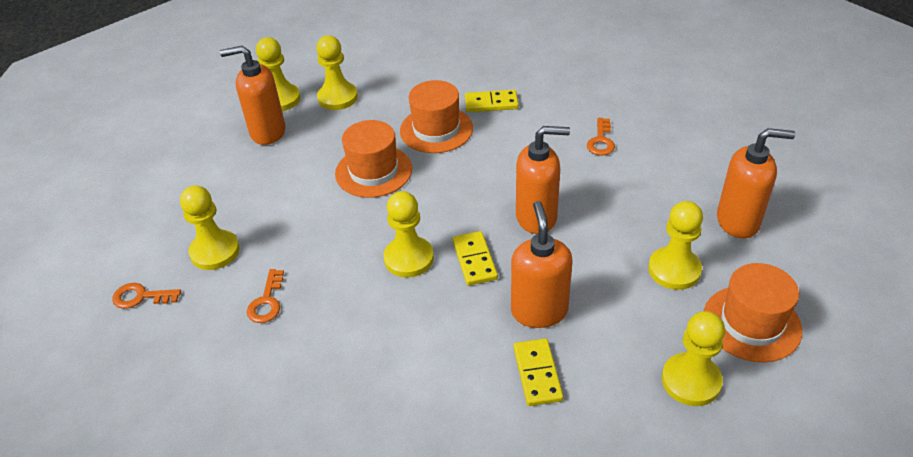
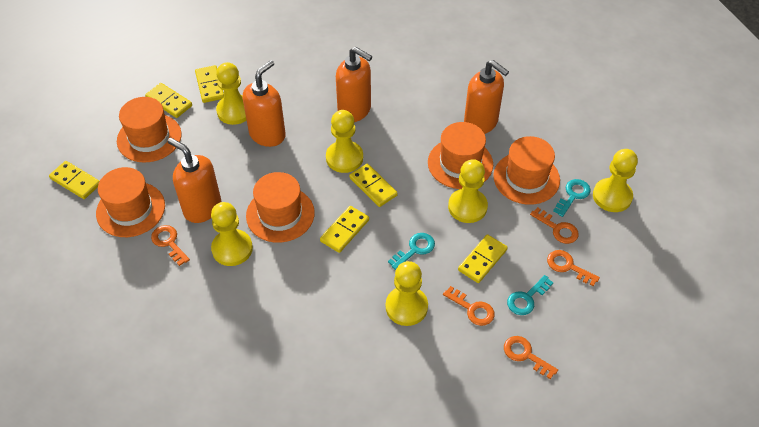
orange hat: [335,120,412,198] [400,80,473,153] [703,263,802,362] = 3 -> [96,167,165,237] [117,97,182,163] [246,172,315,243] [428,122,493,189] [493,136,560,205] = 5
orange key: [112,283,181,309] [247,269,284,323] [587,118,615,156] = 3 -> [151,225,190,266] [443,286,495,326] [504,336,558,379] [530,207,579,244] [547,250,600,286] = 5
turquoise key: none = 0 -> [388,233,435,270] [507,275,553,315] [553,179,591,217] = 3
yellow domino: [452,231,498,286] [465,90,519,112] [513,338,563,406] = 3 -> [49,161,100,199] [145,83,192,118] [195,65,224,103] [320,206,369,253] [349,164,398,207] [458,234,508,283] = 6

